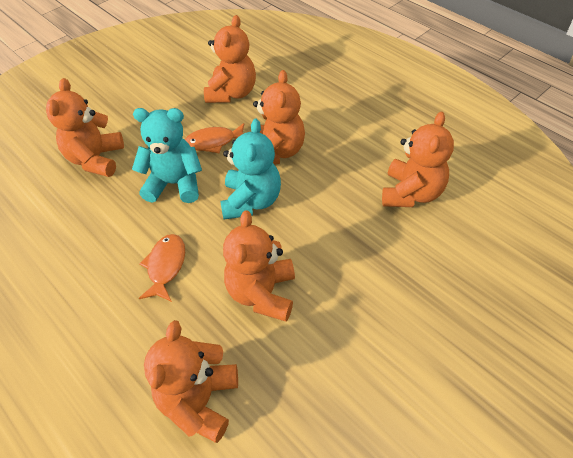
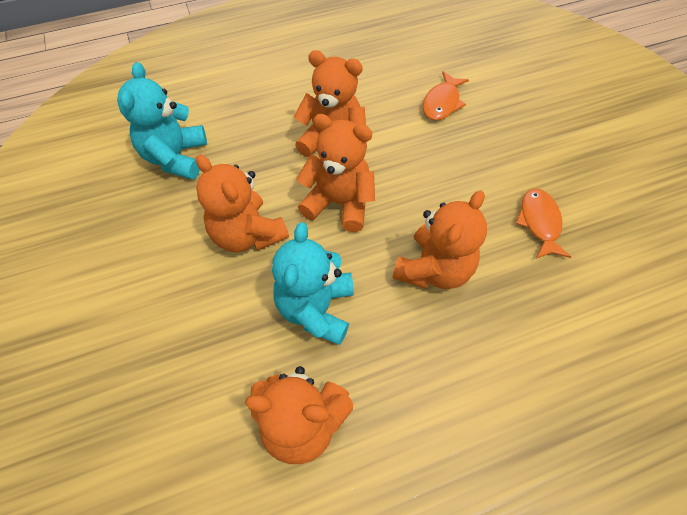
orange teddy bear: [46,78,124,177] [144,320,238,443] [204,15,256,103] [223,210,295,322] [253,70,305,165] [382,112,454,207] = 6 -> [196,154,289,252] [245,366,353,464] [294,50,366,157] [296,114,375,232] [392,190,487,289] = 5

